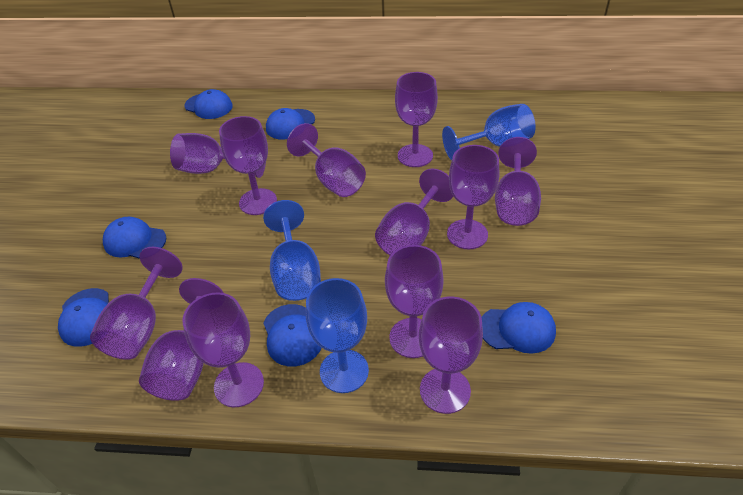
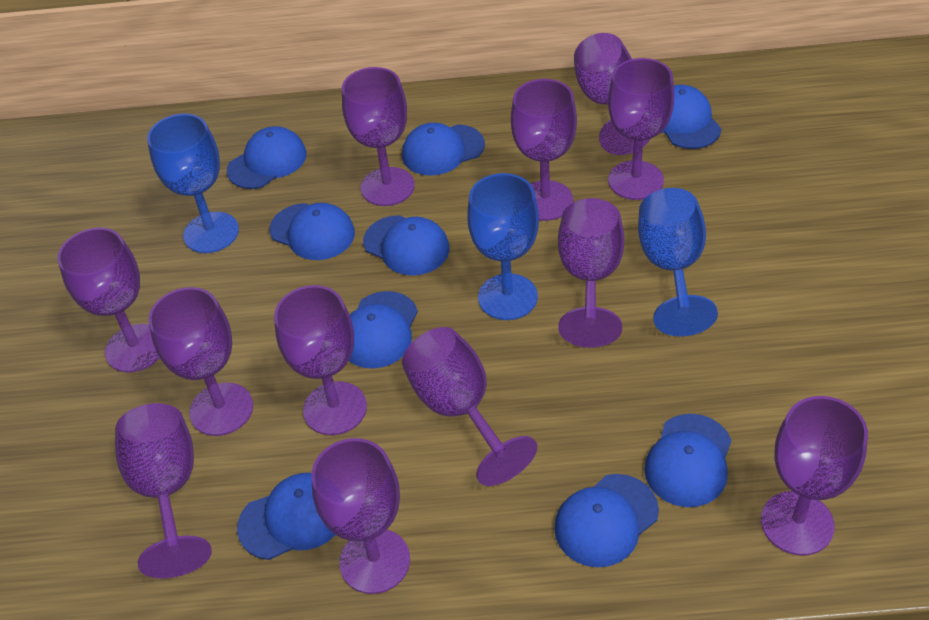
blue cap: [58,288,109,347] [103,217,166,259] [184,89,233,119] [263,304,321,366] [266,108,315,140] [481,302,556,354] = 6 -> [227,126,307,189] [237,473,335,560] [270,203,355,260] [349,291,418,368] [363,215,450,276] [402,123,485,176] [554,474,659,567] [644,414,731,507] [662,85,722,149] = 9

